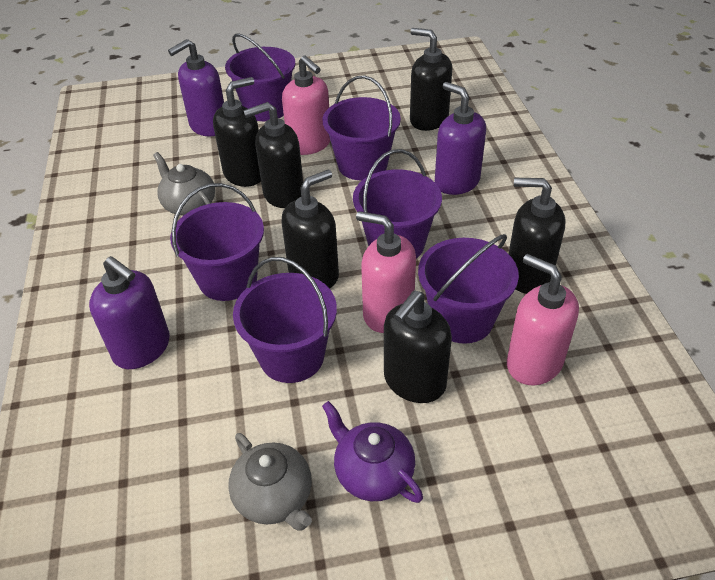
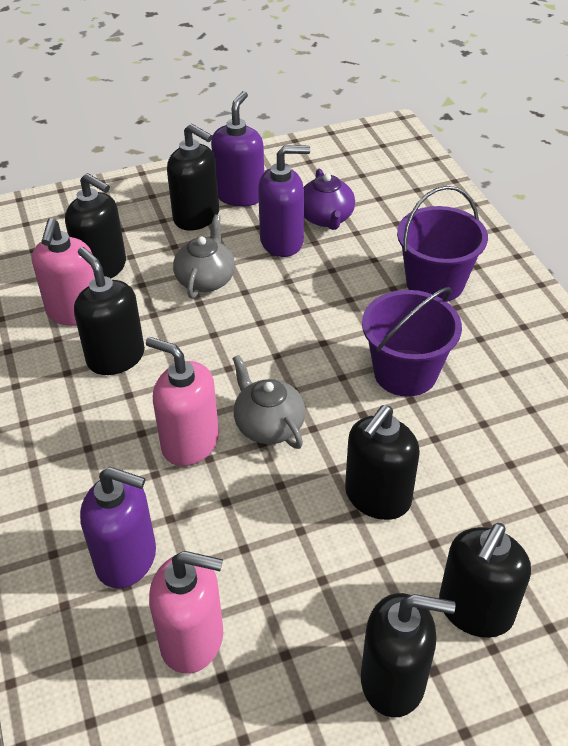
purple bucket: [170,183,264,301] [225,33,295,121] [233,257,337,383] [323,75,401,180] [353,149,442,258] [418,234,519,344] = 6 -> [362,287,462,397] [397,186,488,302] = 2

